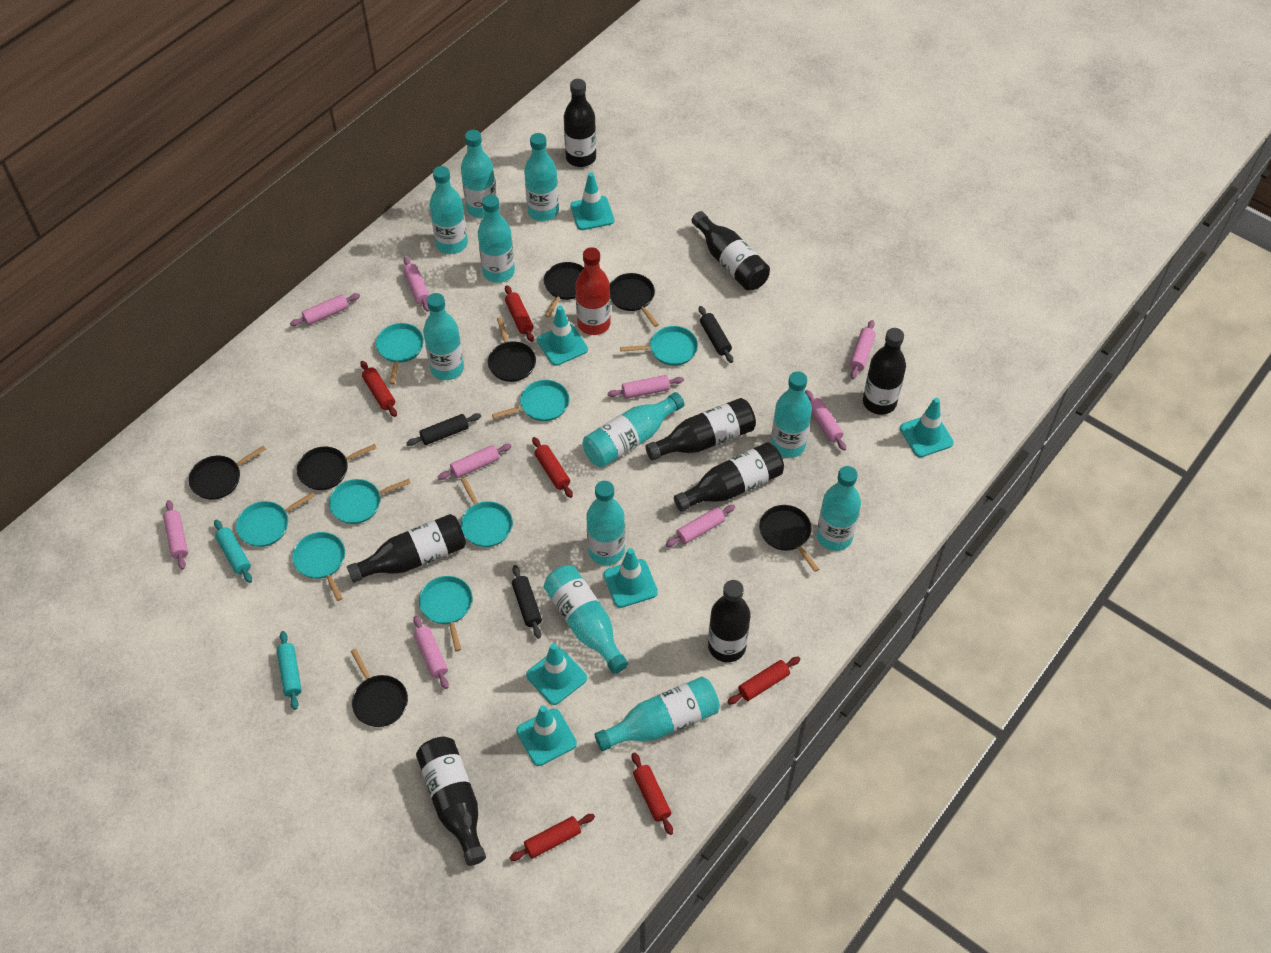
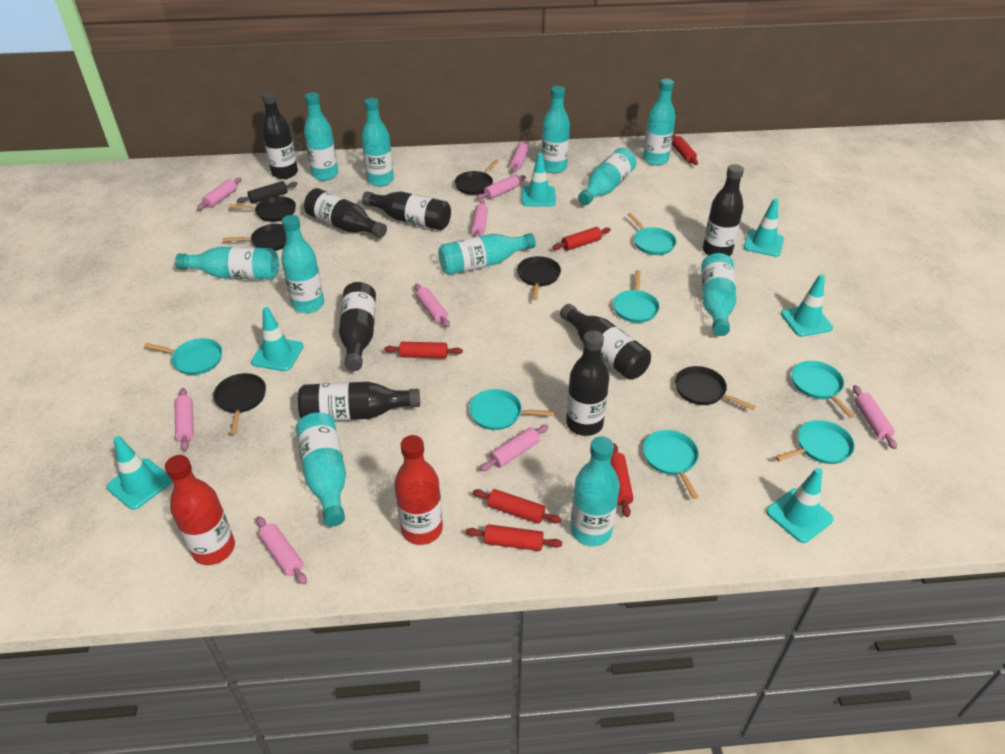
black pan: [188,446,266,500] [297,444,377,490] [351,649,408,727] [488,317,536,382] [544,262,584,318] [610,273,659,327] [759,505,819,572] = 7 -> [213,373,266,434] [223,224,286,251] [229,196,296,222] [454,159,499,195] [517,256,561,300] [675,366,756,410] = 6
black rolling pin: [406,413,481,446] [512,565,542,639] [699,306,733,363] = 3 -> [237,181,298,204] = 1
red bottle: [575,247,611,335] = 1 -> [165,455,235,565] [394,435,443,545] = 2
turquoise pan: [236,492,315,547] [292,532,345,601] [329,479,410,524] [376,323,424,384] [419,576,473,651] [460,477,513,547] [492,380,569,421] [620,326,698,366] = 8 -> [144,338,222,375] [469,389,555,430] [613,270,660,323] [627,213,676,255] [643,430,699,499] [776,420,855,464] [792,361,854,418] = 7
turquoise rolling pin: [214,520,252,583] [277,631,302,710] = 2 -> none = 0

